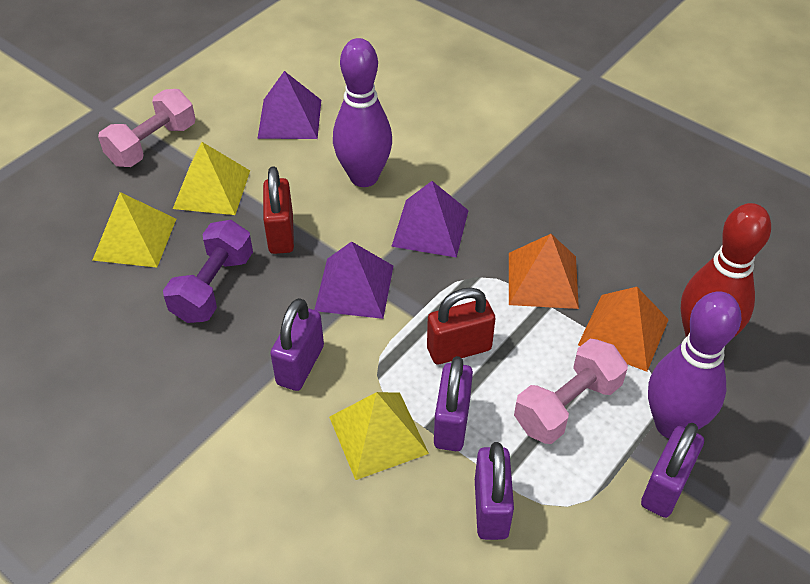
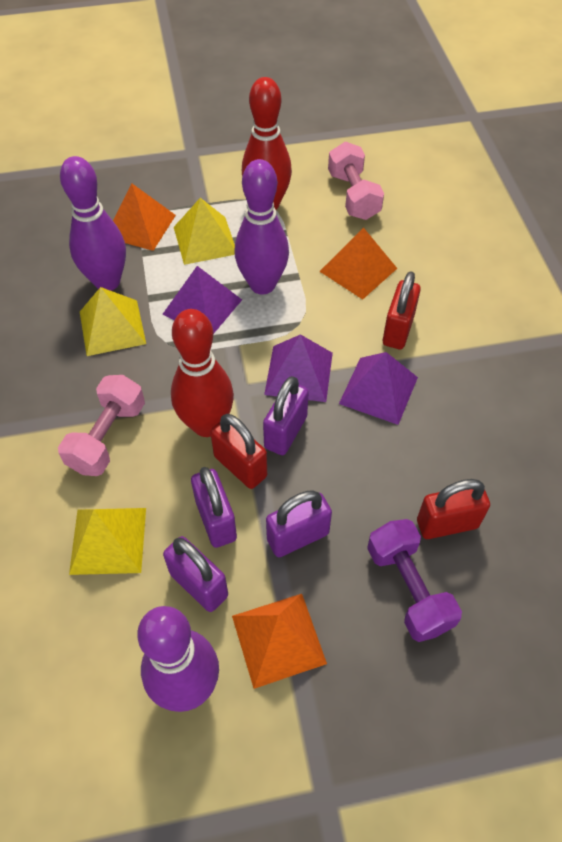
orange pyramid: [509,234,579,309] [578,287,669,372] = 2 -> [113,183,176,251] [232,594,327,689] [319,228,397,299] = 3
purple bowling pin: [333,38,392,187] [648,291,742,438] = 2 -> [60,156,126,291] [137,606,219,712] [234,159,289,295] = 3
red bowling pin: [681,203,771,337] = 1 -> [171,309,234,437] [242,77,292,210] = 2
red padlock: [263,166,294,254] [427,287,495,364] = 2 -> [210,414,267,489] [383,271,421,349] [417,479,490,539] = 3

